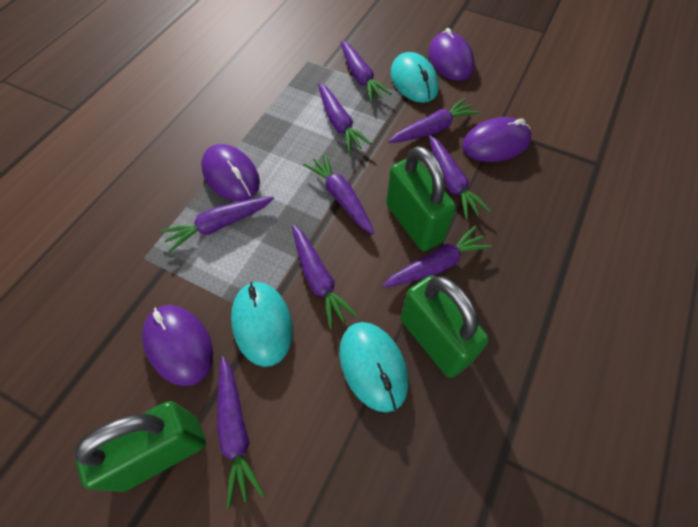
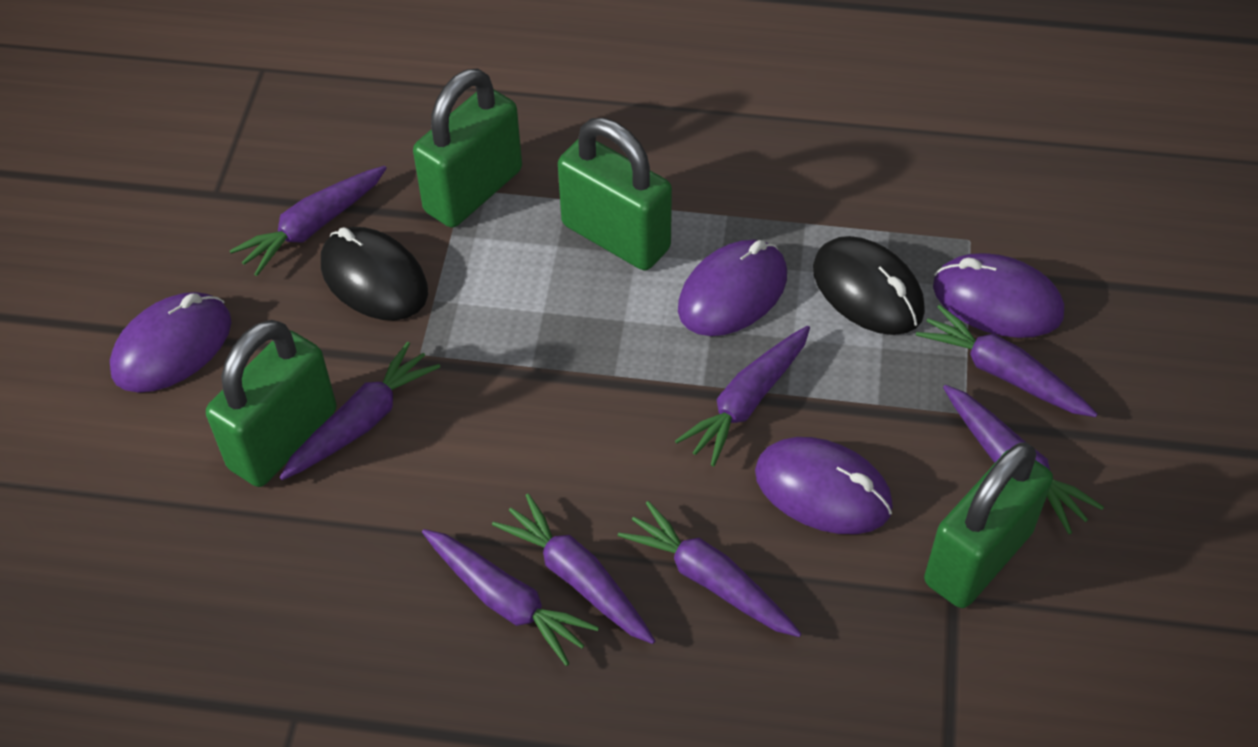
black mouse: none = 0 -> [321,227,428,320] [813,236,925,335] = 2
green padlock: [74,401,206,492] [386,146,456,251] [400,275,489,378] = 3 -> [206,320,337,487] [413,68,522,228] [558,118,672,270] [924,442,1053,608] = 4
purple carrot: [161,197,274,252] [217,356,265,508] [292,225,358,329] [303,153,375,235] [318,83,372,153] [341,40,392,102] [383,226,492,288] [388,98,479,143] [429,135,491,219] = 9 -> [230,166,387,276] [280,342,440,480] [422,529,599,666] [492,494,655,644] [618,501,802,637] [675,326,810,467] [916,305,1098,417] [943,385,1104,534] = 8
turquoise mouse: [231,282,293,367] [339,322,408,413] [391,52,439,103] = 3 -> none = 0

